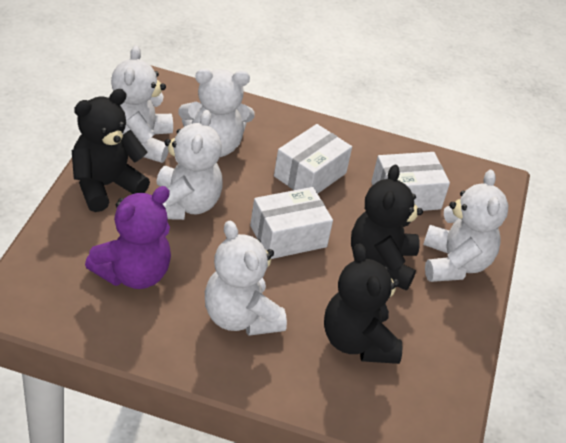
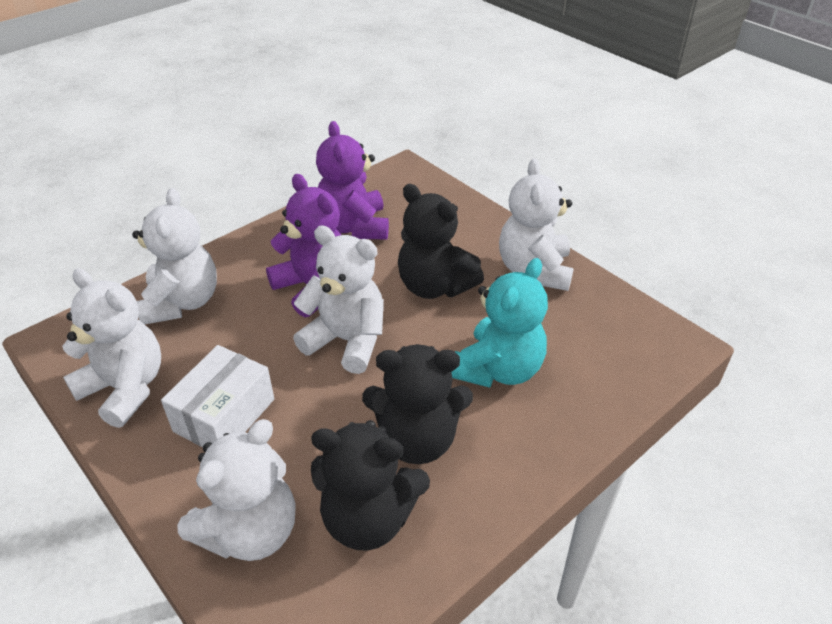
purple teddy bear: [85,186,171,289] = 1 -> [266,174,341,317] [316,121,389,240] = 2
turquoise teddy bear: none = 0 -> [451,258,548,388] = 1
white box: [250,187,333,259] [274,124,352,194] [371,152,450,211] = 3 -> [161,345,274,447] = 1

